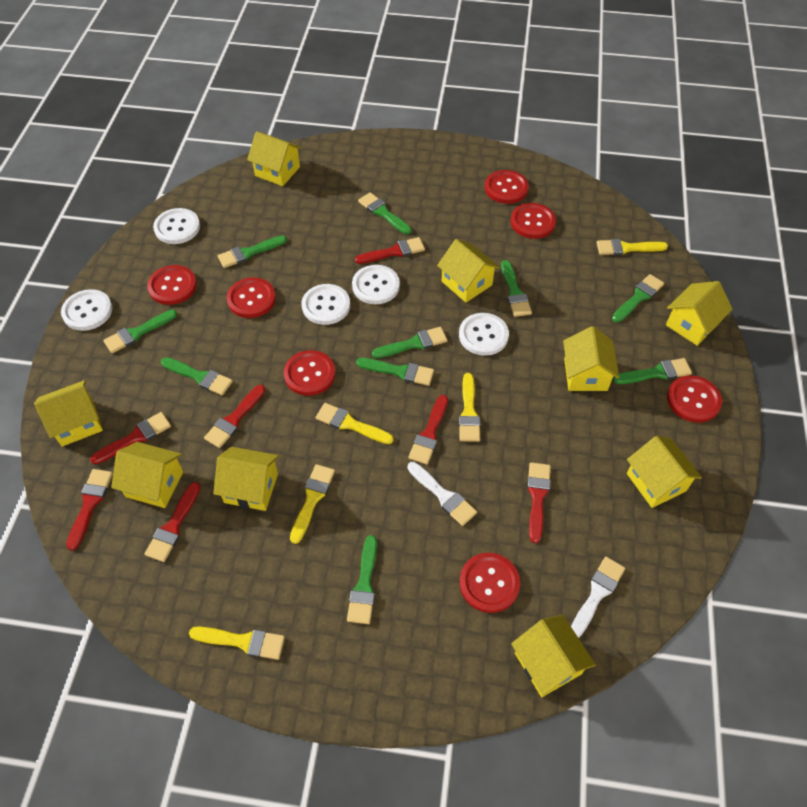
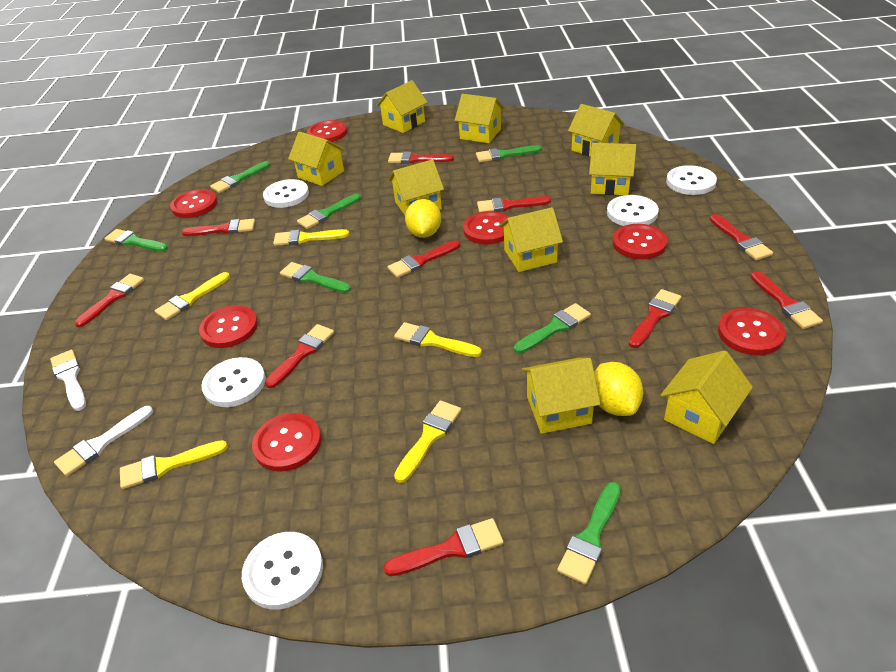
green brush: [103,310,177,353] [161,357,233,395] [218,235,287,268] [347,535,377,624] [356,358,434,386] [358,192,412,234] [372,327,447,358] [501,260,532,317] [612,274,664,322] [613,358,692,384] = 10 -> [104,229,168,252] [210,161,270,193] [280,262,351,293] [297,194,361,229] [476,145,542,162] [514,303,591,354] [557,482,621,584] = 7
red brush: [66,469,113,551] [90,412,171,464] [145,482,200,562] [204,385,265,448] [355,237,425,264] [408,395,448,465] [527,462,551,543] = 7 -> [75,274,144,327] [181,219,255,236] [265,324,334,388] [384,518,504,576] [387,240,460,278] [388,152,454,164] [477,196,551,212] [629,289,681,348] [710,214,773,260] [751,271,823,329] = 10
yellow lemon: none = 0 -> [405,199,441,238] [594,362,643,416] = 2

